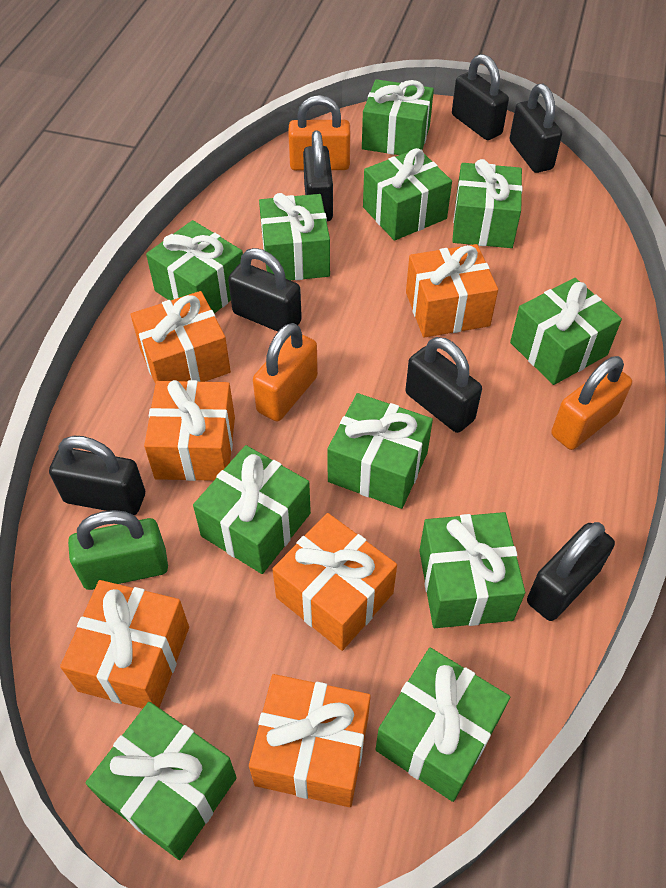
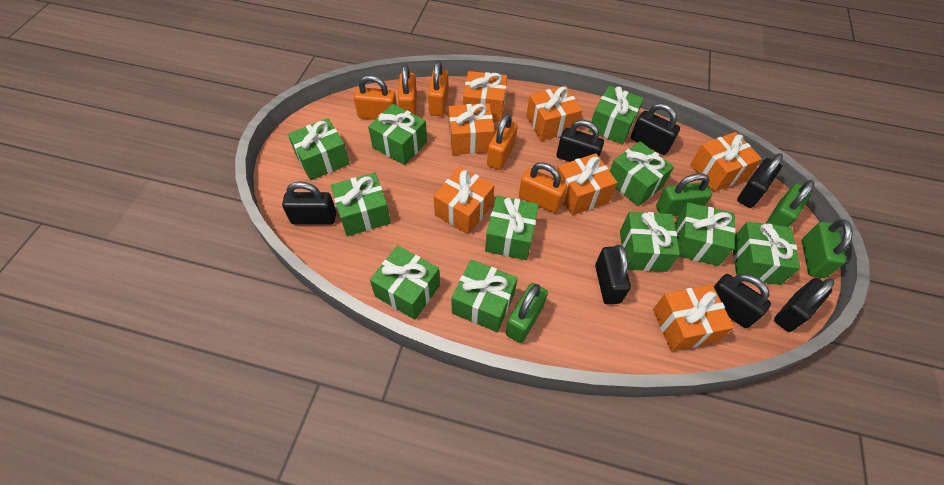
green padlock: [68,510,168,590] = 1 -> [506,283,548,343] [656,173,712,216] [765,180,814,227] [802,219,853,278] = 4
orange gift: [60,580,189,709] [131,291,231,384] [144,380,235,481] [249,674,371,807] [272,513,397,651] [406,244,498,338] = 6 -> [433,167,495,235] [448,103,495,155] [463,71,507,122] [526,86,582,141] [557,153,617,215] [653,284,734,352] [690,132,762,192] = 7
orange padlock: [253,323,318,421] [288,95,350,171] [551,356,632,450] = 3 -> [354,75,397,120] [398,64,417,115] [428,61,449,116] [487,114,518,170] [519,162,567,213] = 5

